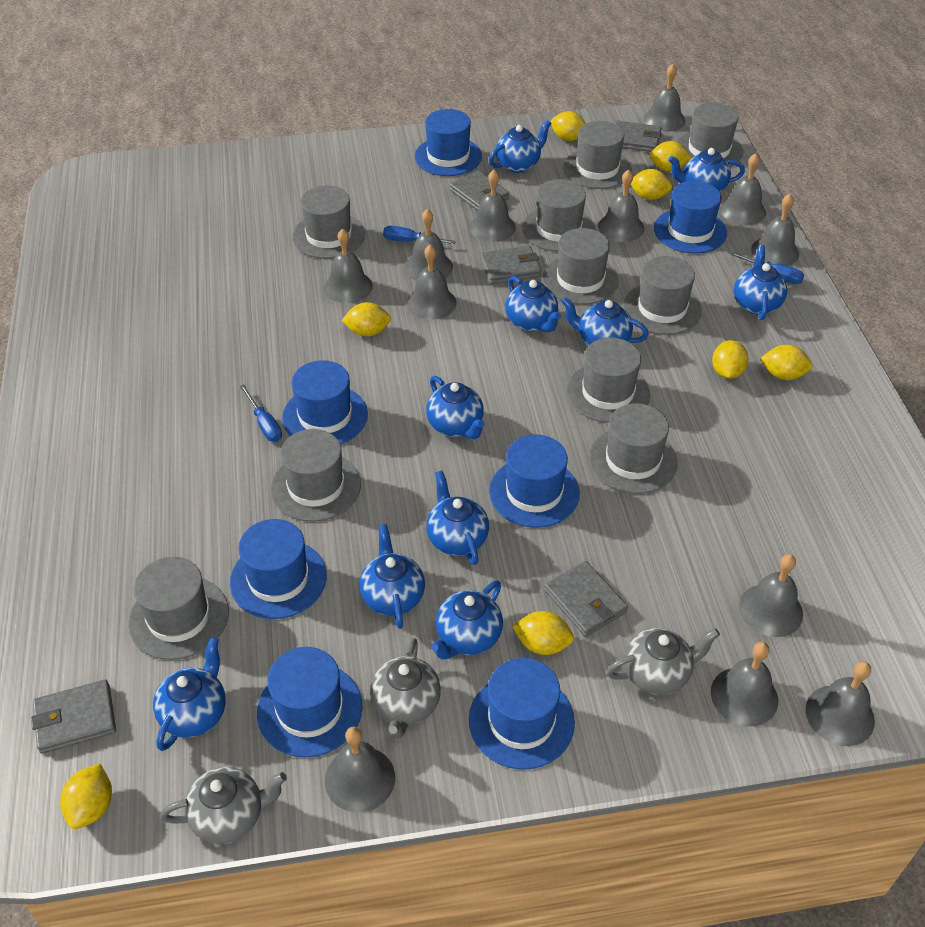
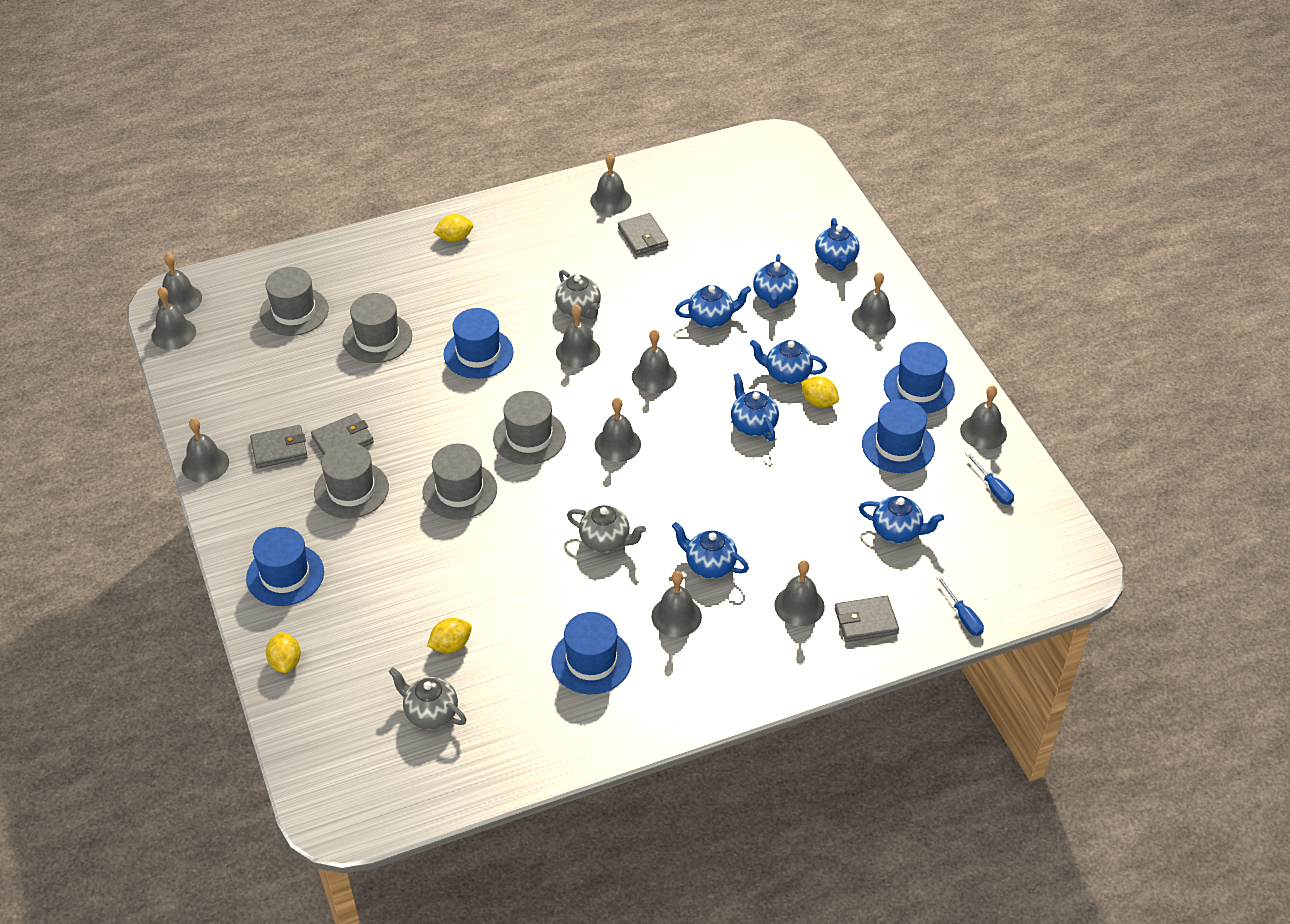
blue hat: [230,519,327,619] [257,647,362,758] [282,360,368,444] [415,109,482,176] [469,658,575,770] [489,435,580,528] [654,181,727,254] = 7 -> [246,527,324,606] [444,308,514,379] [552,612,632,694] [862,399,935,473] [883,342,955,414] = 5
blue screwdriver: [240,384,282,442] [383,226,456,244] [731,252,804,284] = 3 -> [936,575,984,636] [965,452,1014,505] = 2
blue teapot: [153,637,226,751] [360,524,425,629] [426,376,485,439] [426,470,489,565] [431,581,503,660] [489,120,551,173] [505,276,561,332] [562,297,649,346] [668,148,745,192] [734,245,787,320] = 10 -> [672,522,749,579] [675,285,751,328] [731,373,779,441] [750,340,827,384] [753,254,798,309] [815,218,860,271] [859,496,944,543] = 7
grey bell: [324,228,373,303] [325,727,395,813] [405,209,453,280] [407,245,456,320] [469,170,516,242] [598,170,645,242] [644,64,686,132] [711,642,778,726] [720,153,766,225] [739,554,803,637] [751,194,799,266] [805,661,875,746] = 12 -> [151,287,196,350] [158,253,202,315] [182,418,229,483] [556,305,600,368] [590,154,632,215] [594,398,641,462] [632,330,677,393] [651,571,702,637] [774,560,825,626] [852,272,896,335] [960,385,1007,450] = 11
grey hat: [128,557,229,660] [271,429,361,522] [292,186,365,259] [523,179,595,252] [543,228,619,305] [563,121,632,189] [566,337,650,423] [589,403,678,494] [623,256,702,335] [677,102,743,167] = 10 -> [260,267,329,336] [314,443,389,519] [343,293,412,363] [423,444,497,519] [493,391,566,465] = 5
grey wallet: [31,680,116,754] [450,170,509,211] [480,245,541,284] [544,561,628,637] [615,121,662,152] = 5 -> [250,425,308,468] [311,413,374,456] [618,213,669,256] [835,595,899,642] = 4
yellow lemon: [60,764,112,829] [341,302,391,337] [512,611,574,655] [551,111,586,141] [631,169,672,200] [650,141,692,171] [712,340,749,379] [760,345,812,380] = 8 -> [266,632,301,673] [427,618,472,653] [433,214,473,242] [801,376,839,408] = 4

